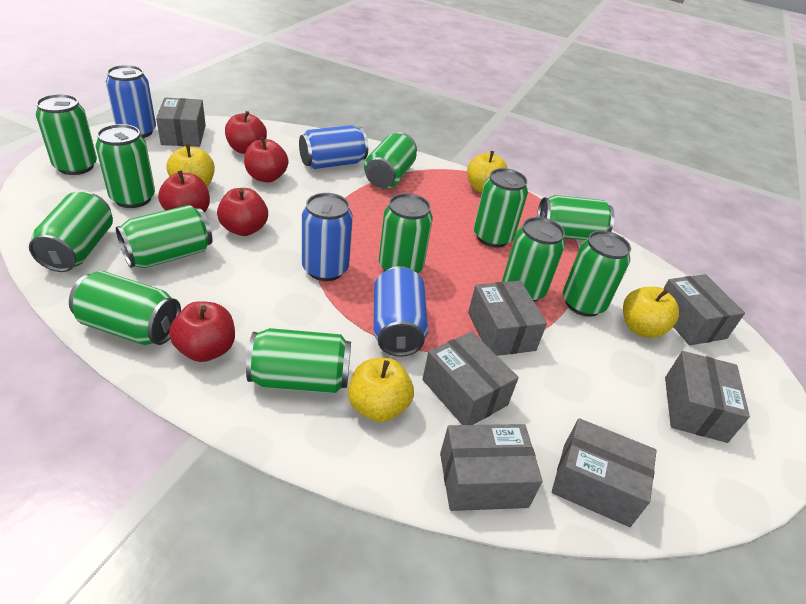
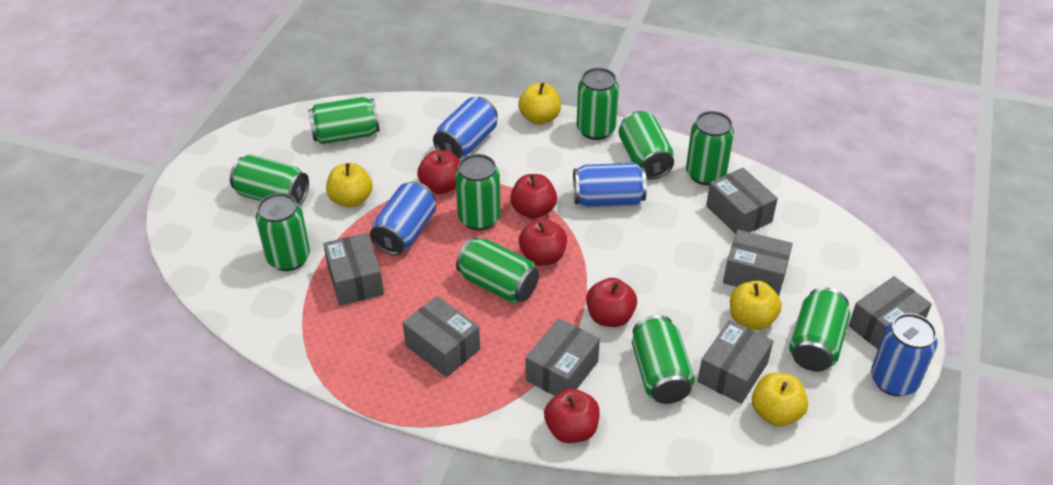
green can: [29,192,113,272] [35,94,97,175] [69,271,181,345] [95,124,155,208] [116,205,212,268] [246,328,351,393] [364,132,417,189] [379,193,433,273] [474,168,528,247] [502,217,565,302] [537,195,615,240] [563,231,631,317] = 12 -> [230,154,309,206] [256,193,310,271] [308,97,380,144] [455,154,501,230] [456,237,539,303] [577,68,619,140] [619,111,674,179] [632,315,695,404] [686,111,734,185] [789,287,850,371] = 10

